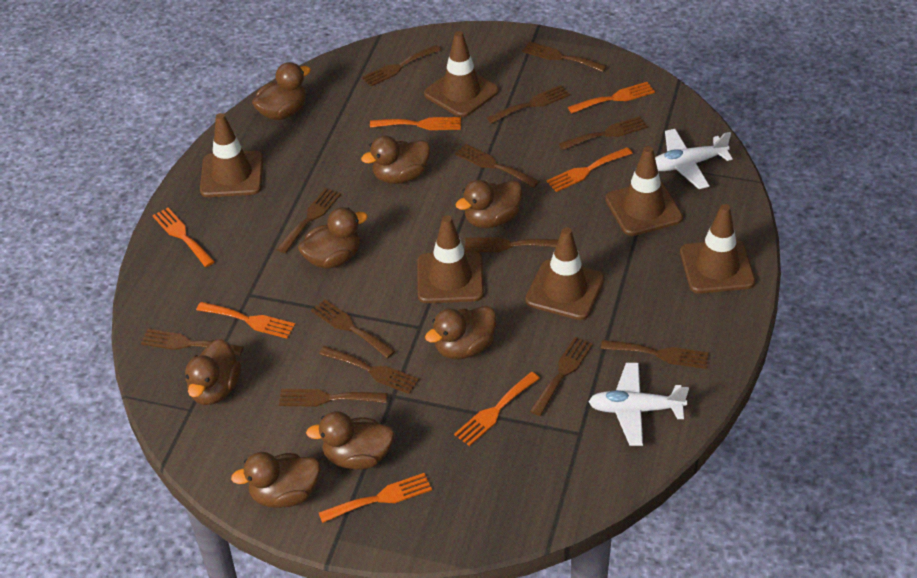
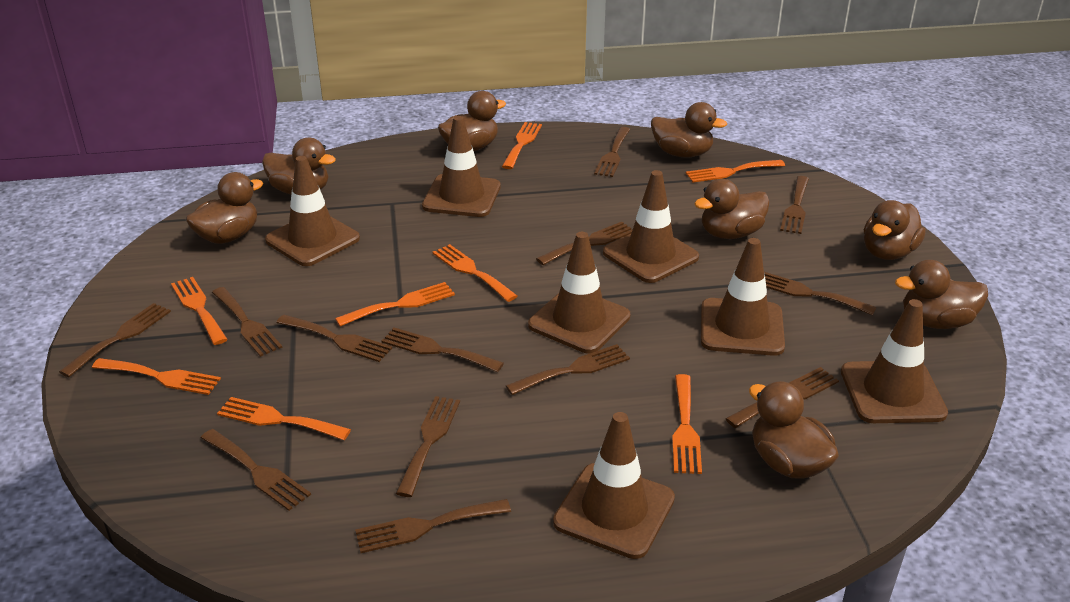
brown traffic cone: [200,113,263,197] [417,216,484,303] [424,31,499,117] [525,227,605,320] [605,146,683,236] [680,204,755,294] = 6 -> [265,156,360,266] [422,116,501,217] [528,232,630,353] [553,412,675,559] [603,170,699,283] [701,238,785,356] [841,299,948,423] = 7
orange fork: [152,208,215,267] [196,302,296,339] [319,473,432,523] [370,117,461,130] [454,372,540,446] [546,147,633,192] [568,82,655,113] = 7 -> [92,358,221,395] [171,277,228,345] [217,397,351,440] [335,282,455,327] [433,244,518,302] [502,122,542,169] [672,374,702,474] [686,160,785,183] = 8
white plane: [588,363,689,446] [655,129,733,189] = 2 -> none = 0

